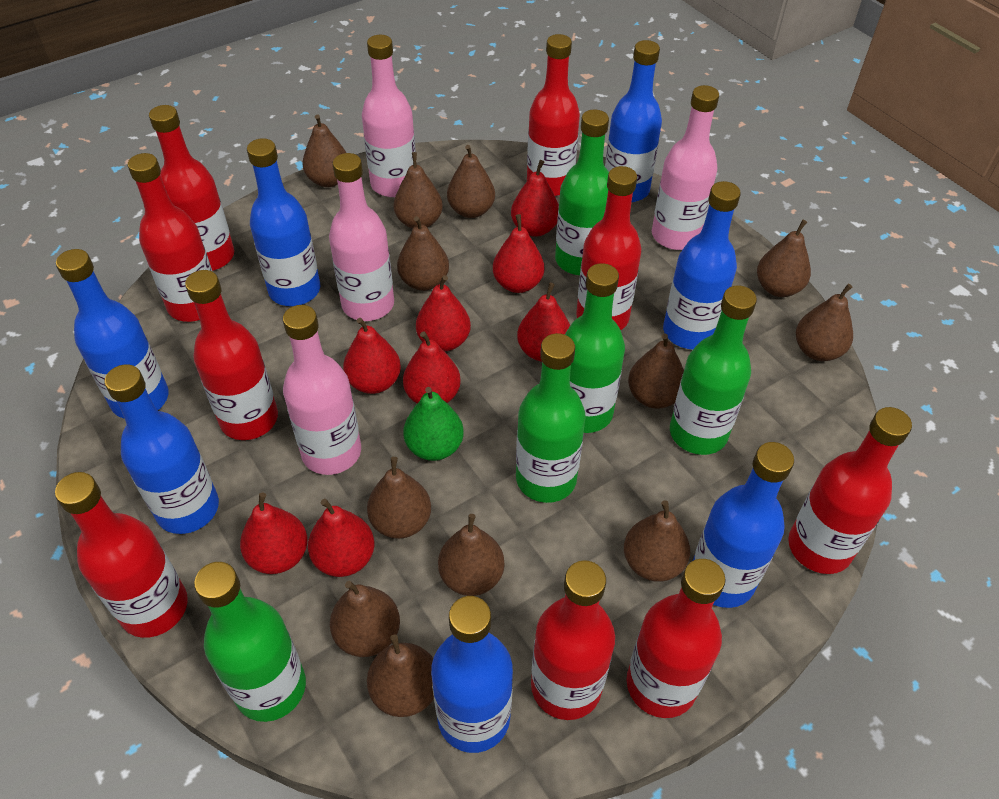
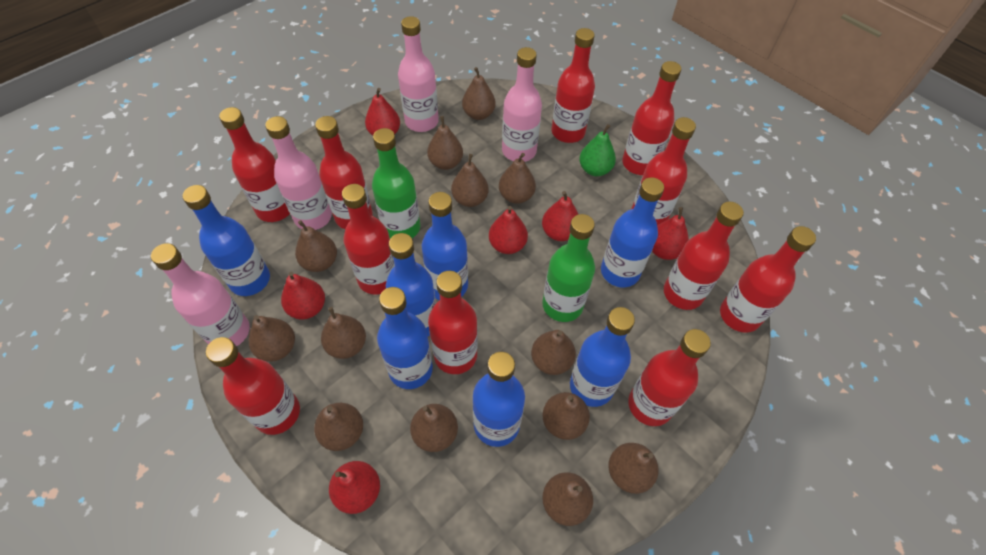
brown pear: [302,114,346,187] [330,581,400,657] [367,457,431,539] [367,634,434,717] [394,152,443,229] [397,216,449,291] [438,514,504,596] [447,145,495,218] [624,500,690,582] [628,334,684,409] [757,220,811,297] [796,284,853,361] = 12 -> [249,315,295,362] [295,220,337,272] [314,403,363,451] [321,307,366,359] [410,404,458,452] [427,116,463,170] [451,154,489,207] [462,67,496,120] [499,153,536,204] [531,330,576,375] [542,392,590,440] [542,472,593,526] [608,443,658,494] = 13
green bottle: [194,562,306,722] [516,333,586,503] [555,110,609,275] [565,263,625,433] [670,286,757,455] = 5 -> [372,128,421,239] [542,214,595,322] = 2
red bottle: [55,472,188,638] [128,153,213,322] [149,105,234,271] [185,270,278,440] [527,34,580,196] [531,560,615,720] [576,166,641,330] [626,559,726,718] [788,407,912,574] = 9 -> [206,337,300,435] [219,107,290,222] [315,116,373,229] [342,184,395,295] [428,271,478,374] [552,28,595,143] [622,61,681,175] [628,329,711,426] [631,117,696,225] [664,202,744,310] [720,226,816,333] = 11
red pear: [240,493,308,574] [308,499,374,577] [343,318,401,394] [403,331,461,403] [416,275,471,351] [493,214,544,293] [511,160,559,237] [517,282,570,362] = 8 -> [281,272,325,319] [329,461,380,514] [365,88,400,136] [489,206,528,254] [542,191,579,241] [652,207,689,260] = 6

